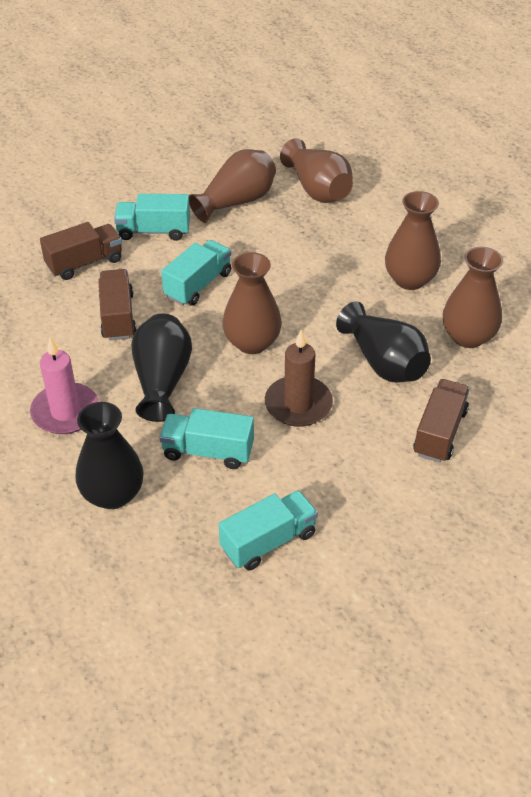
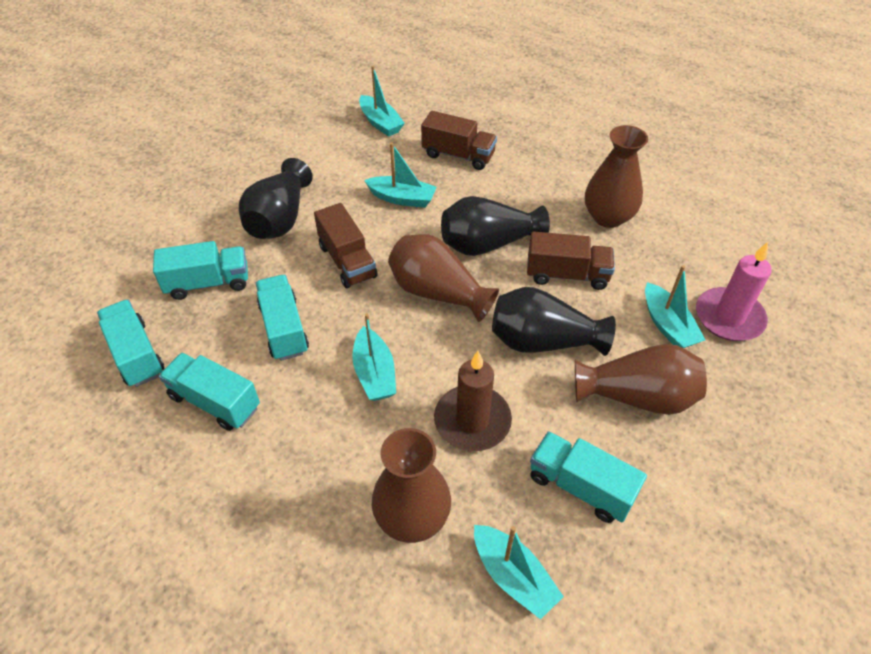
brown vase: [189,149,276,223] [222,252,282,354] [280,138,353,203] [385,191,441,290] [443,247,503,348] = 5 -> [372,428,451,543] [388,234,499,322] [575,344,707,415] [585,125,648,228] = 4
turquoise boat: none = 0 -> [352,313,396,401] [359,66,405,137] [364,143,437,208] [474,525,564,620] [645,265,705,348] = 5
turquoise truck: [114,194,190,241] [160,408,254,469] [161,240,232,306] [219,490,318,570] = 4 -> [97,300,164,387] [153,241,248,300] [159,353,260,431] [256,275,309,361] [530,431,647,523] = 5

